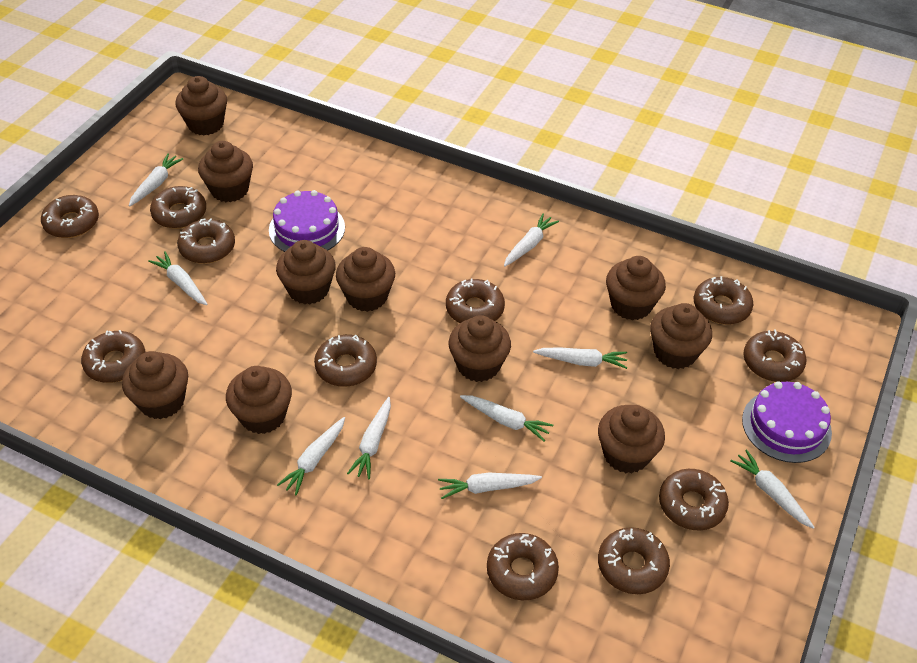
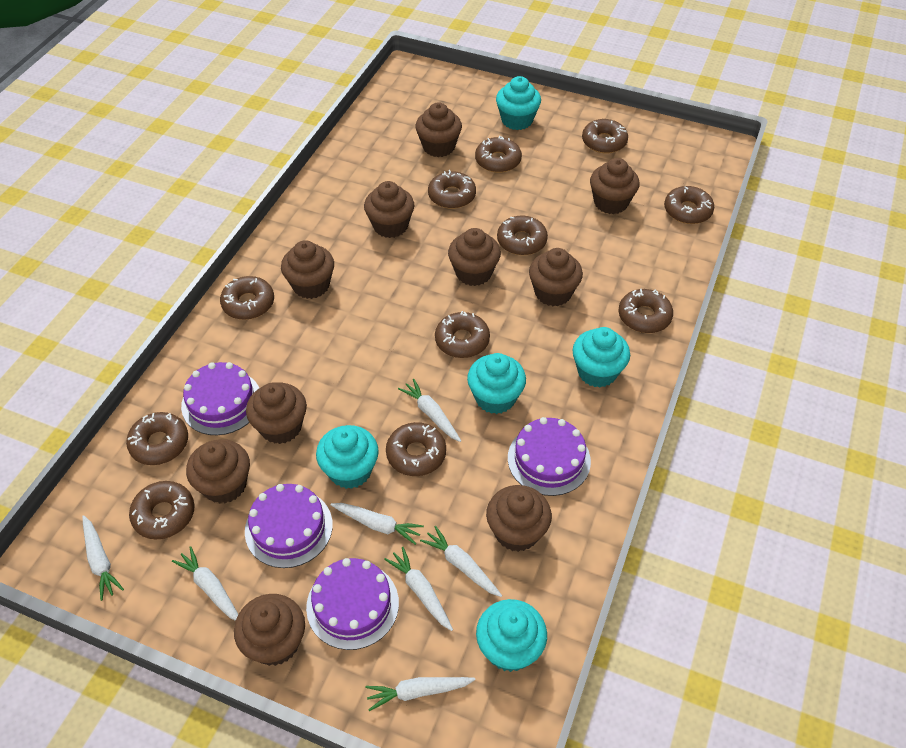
purple cake: [269,190,345,252] [742,381,832,463] = 2 -> [181,362,259,435] [245,484,333,568] [306,558,399,650] [508,417,591,496] = 4
turquoise cupcake: none = 0 -> [316,425,379,489] [467,353,526,414] [476,599,547,672] [496,76,541,130] [572,327,630,387] = 5
white carrot: [129,154,183,207] [148,251,208,305] [277,417,345,496] [347,397,391,479] [438,473,542,499] [460,395,553,442] [504,213,559,267] [533,348,627,369] [730,450,815,529] = 9 -> [82,515,124,601] [172,546,238,621] [330,503,424,545] [366,677,476,711] [384,547,453,631] [398,379,461,442] [420,526,502,597] = 7

